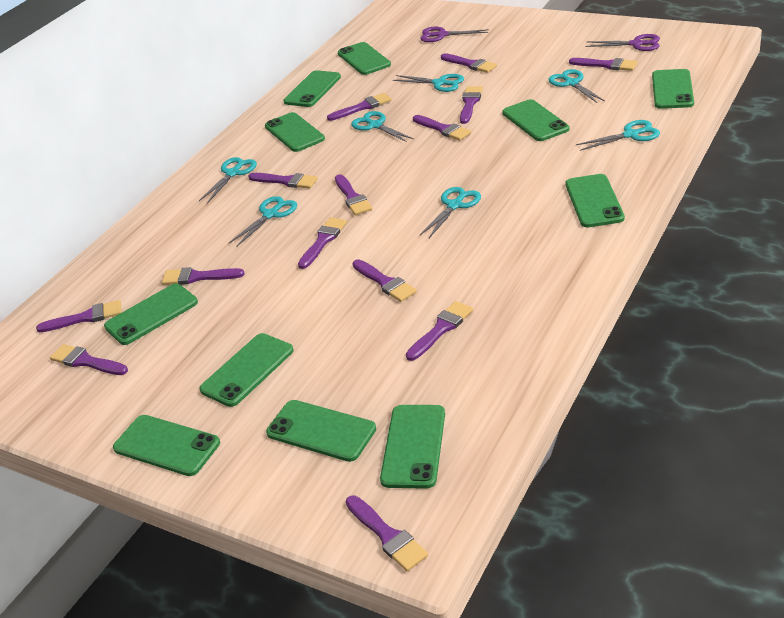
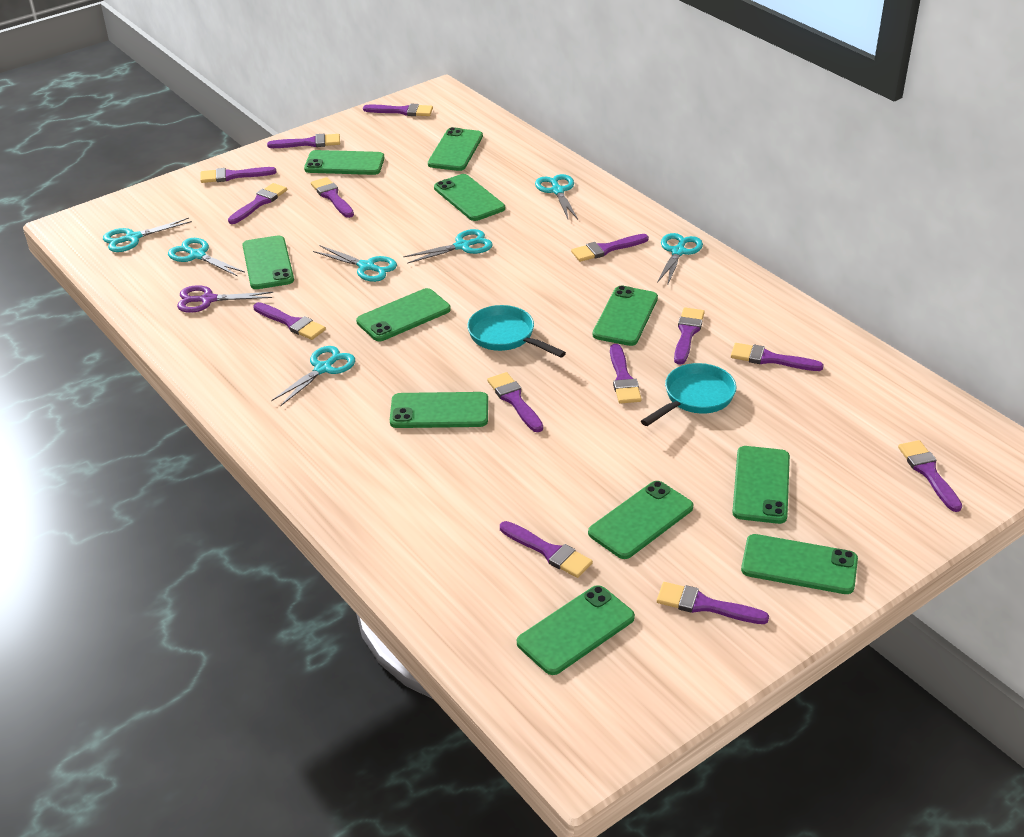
purple scissors: [420,27,489,42] [586,34,660,51] = 2 -> [177,285,273,313] = 1
turquoise pan: none = 0 -> [467,305,566,358] [641,363,736,426] = 2

